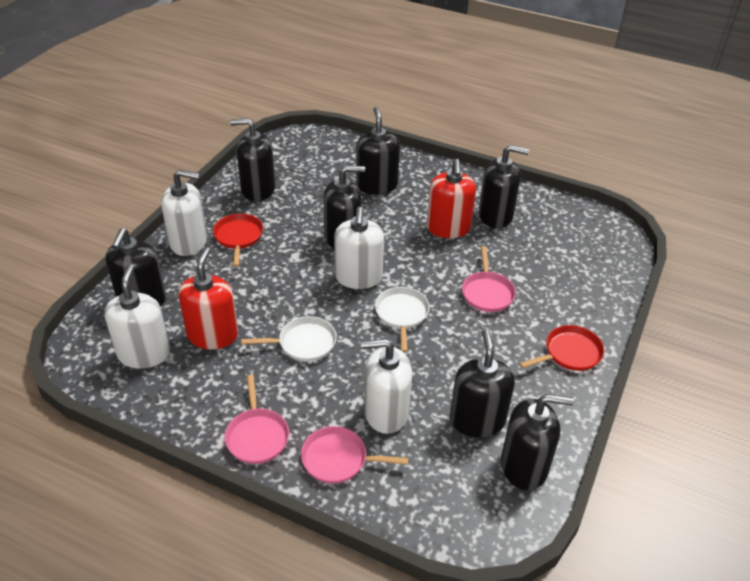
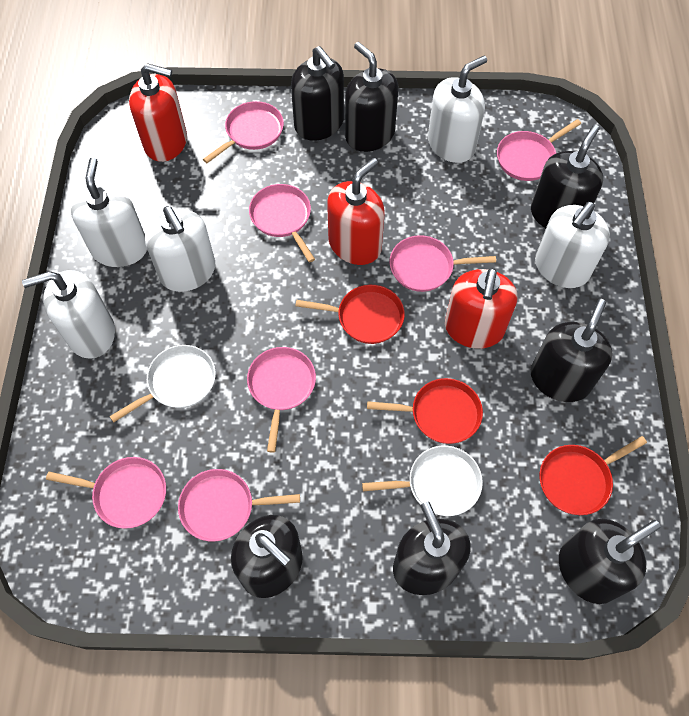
pink pan: [225,375,289,464] [301,426,409,483] [462,246,516,312] = 3 -> [46,457,166,529] [178,469,300,542] [203,101,284,163] [247,347,316,453] [249,184,315,263] [389,235,496,292] [497,119,581,181] = 7
red pan: [213,213,263,267] [519,325,604,371] = 2 -> [296,285,405,344] [367,378,483,444] [540,436,647,515] = 3
red soap dispenser: [178,247,238,349] [427,159,476,238] = 2 -> [129,63,187,162] [327,158,384,265] [445,268,517,349] = 3
white soap dispenser: [104,264,170,369] [161,170,207,256] [334,207,384,289] [361,339,412,434] = 4 -> [22,270,115,359] [71,157,147,267] [145,206,215,292] [428,56,487,163] [535,202,610,288] = 5

